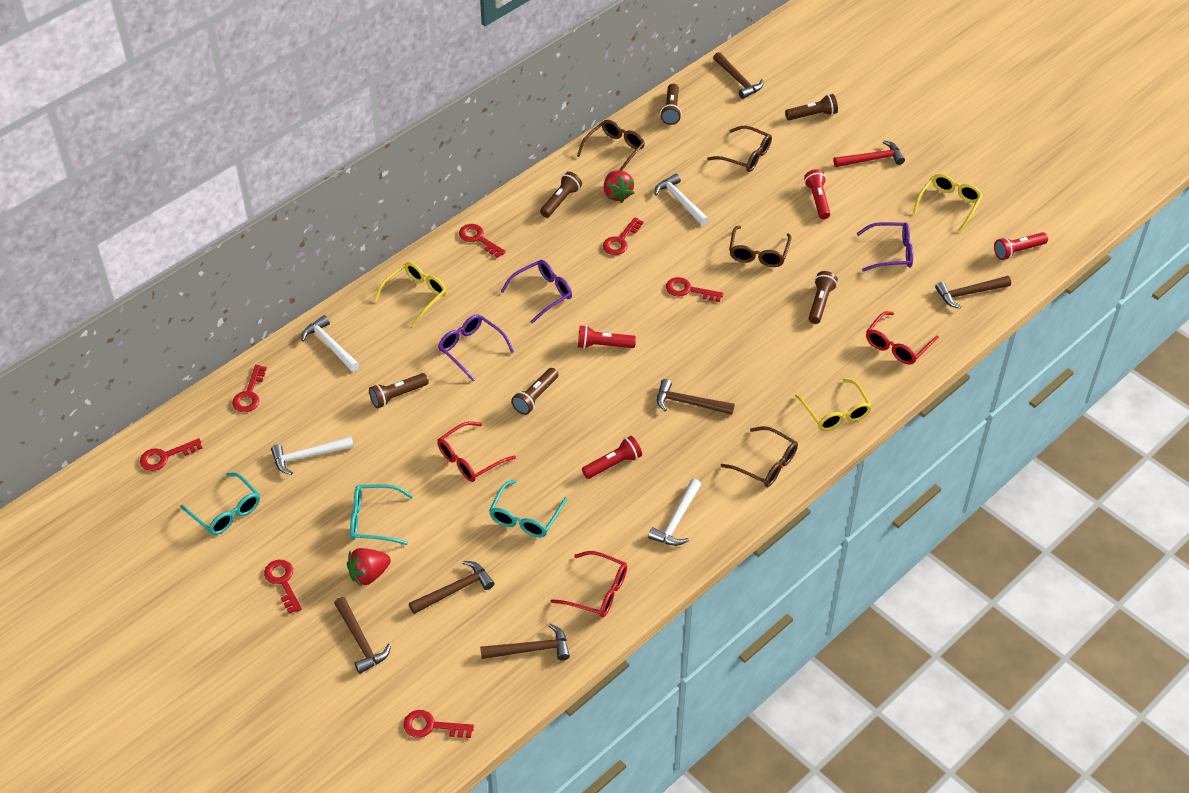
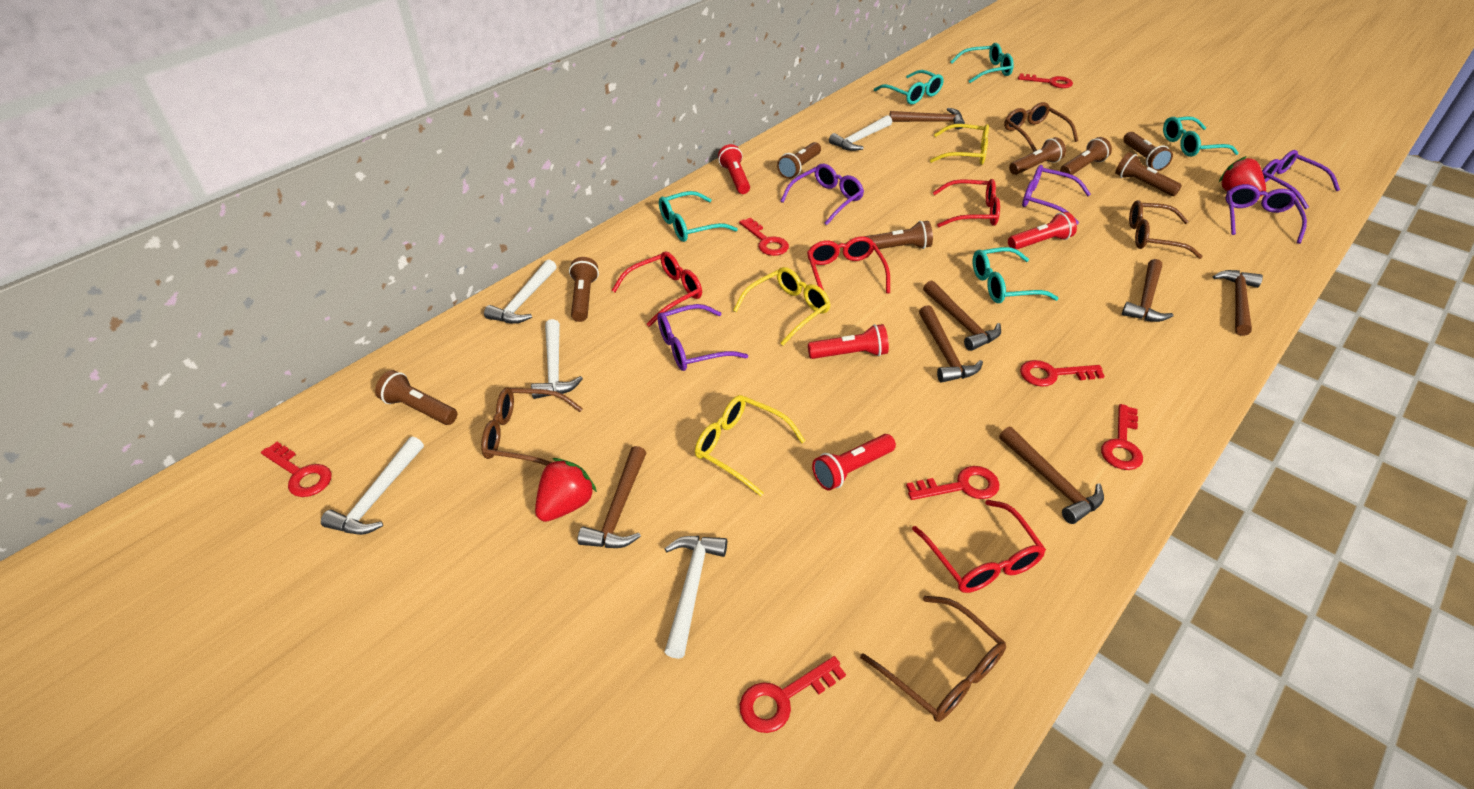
brown flashlight: [369,373,429,408] [511,368,559,415] [540,172,582,218] [660,84,682,125] [785,94,838,120] [809,271,838,324] = 6 -> [375,370,457,425] [569,257,599,322] [777,142,821,179] [864,221,933,249] [1009,137,1066,175] [1060,137,1112,177] [1115,152,1182,196] [1123,132,1173,171] = 8
brown hammer: [334,597,391,674] [409,561,494,614] [480,624,570,661] [657,379,735,415] [713,52,763,99] [935,276,1011,309] = 6 -> [578,446,646,548] [889,108,965,129] [919,305,983,383] [923,280,1001,351] [999,427,1104,524] [1122,259,1173,322] [1213,270,1263,336] = 7
purple glasses: [438,314,514,381] [500,260,572,324] [857,222,913,272] = 3 -> [657,304,748,371] [780,164,864,225] [1022,165,1091,224] [1226,184,1307,244] [1262,150,1340,209] = 5
red glasses: [437,421,516,482] [551,551,627,617] [866,311,939,364] = 3 -> [612,251,702,327] [807,236,890,293] [912,500,1046,593] [933,179,1000,227] = 4
red hammer: [834,141,905,167] = 1 -> none = 0
turquoise glasses: [180,472,260,535] [350,484,413,545] [489,479,567,537] = 3 -> [659,191,738,242] [874,70,944,105] [950,43,1014,83] [973,247,1059,303] [1163,116,1239,157] = 5
white hammer: [271,436,354,475] [301,315,359,372] [648,479,701,546] [655,174,709,226] = 4 -> [321,436,424,535] [484,259,557,324] [531,319,583,399] [664,536,727,659] [829,115,892,151] = 5

